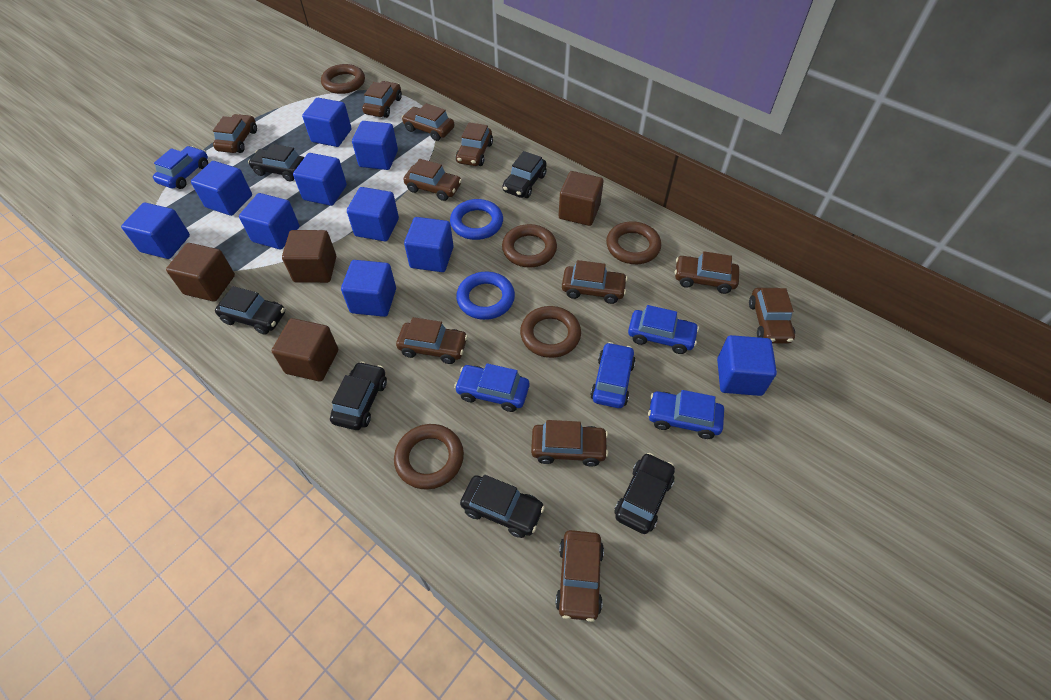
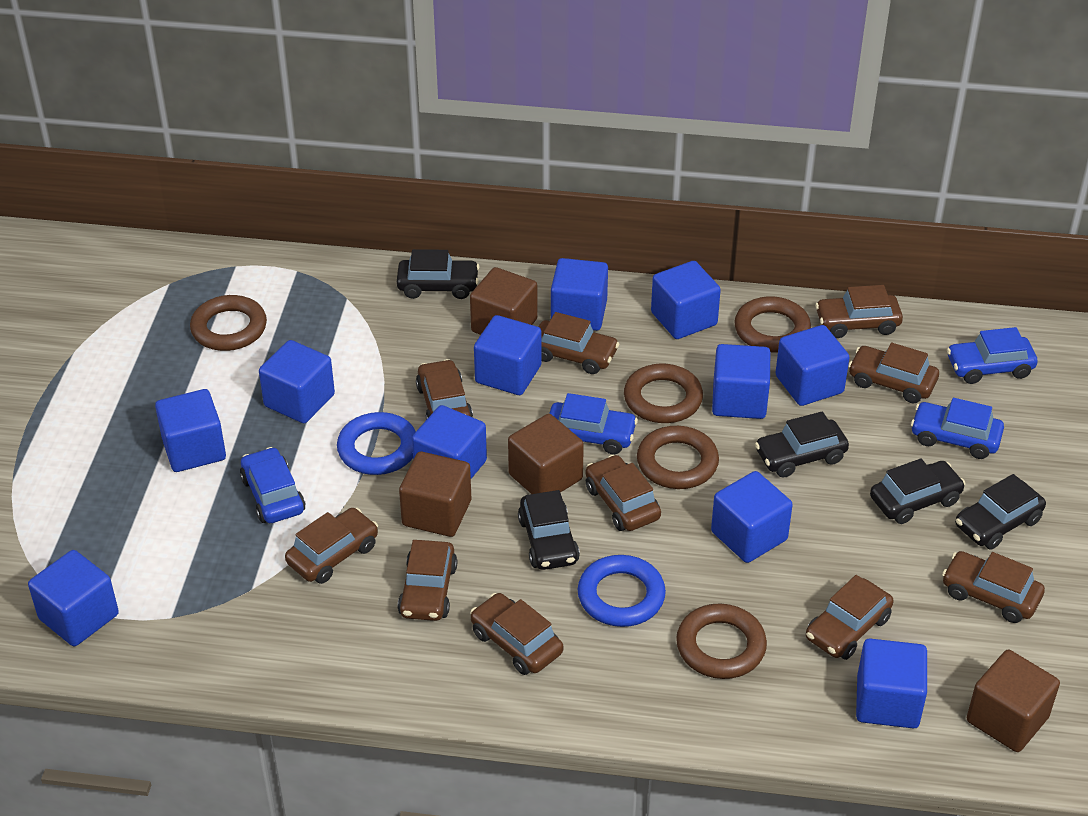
black car: [215,286,285,335] [248,144,305,182] [330,361,387,430] [460,475,545,538] [502,151,547,198] [614,453,675,534] = 6 -> [397,249,480,299] [518,490,580,570] [755,412,849,478] [870,459,966,524] [955,474,1046,550] = 5
blue car: [153,146,208,189] [454,363,529,412] [590,342,635,408] [628,305,699,354] [648,390,724,439] = 5 -> [240,447,306,523] [549,393,638,454] [911,398,1004,459] [947,327,1038,384] = 4
blue cube: [121,203,190,259] [191,161,252,216] [239,193,300,249] [293,153,347,206] [302,98,351,147] [341,260,396,317] [347,187,399,241] [352,121,398,170] [404,217,454,272] [717,335,777,396] = 10 -> [28,550,119,646] [155,389,226,472] [259,340,335,423] [412,405,487,479] [474,315,542,395] [551,258,608,331] [651,261,721,339] [711,471,793,563] [712,344,770,419] [775,325,850,406] [856,639,927,729] = 11
brown car: [213,114,257,153] [362,81,402,118] [396,317,468,364] [402,103,454,141] [403,159,462,201] [456,122,493,166] [531,420,609,466] [555,530,604,622] [562,260,628,304] [675,251,739,294] [749,288,795,343] = 11 -> [285,508,378,584] [398,540,457,621] [416,359,473,420] [470,593,563,675] [539,312,619,374] [586,455,661,531] [806,575,893,660] [815,285,903,338] [848,342,939,404] [942,551,1045,623] = 10

